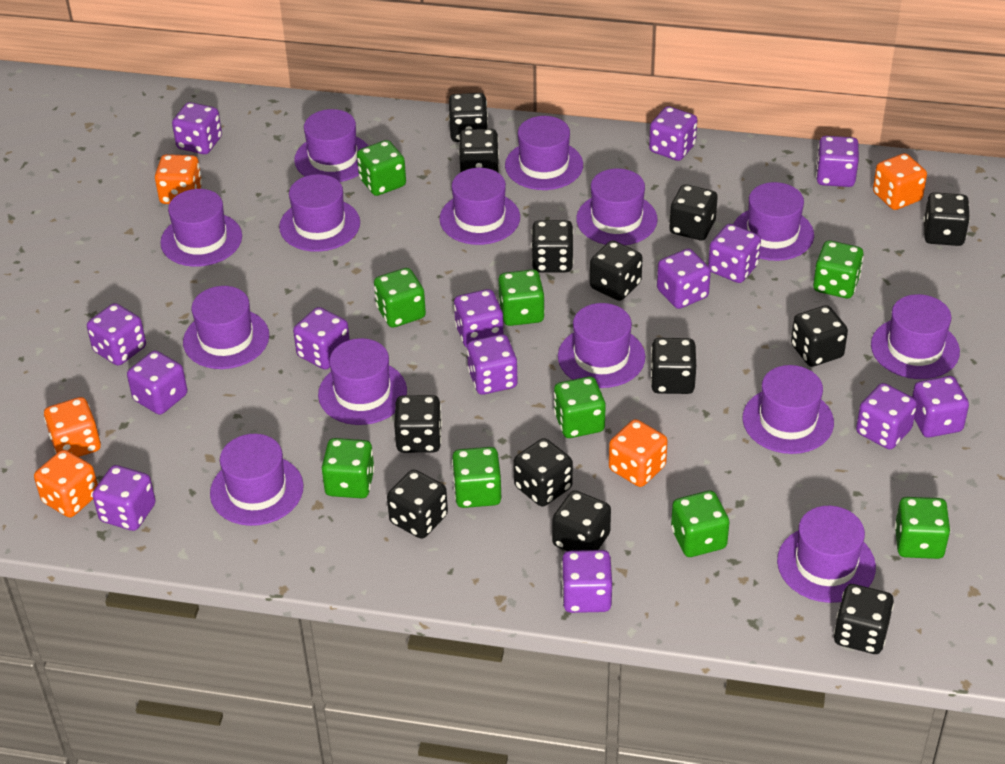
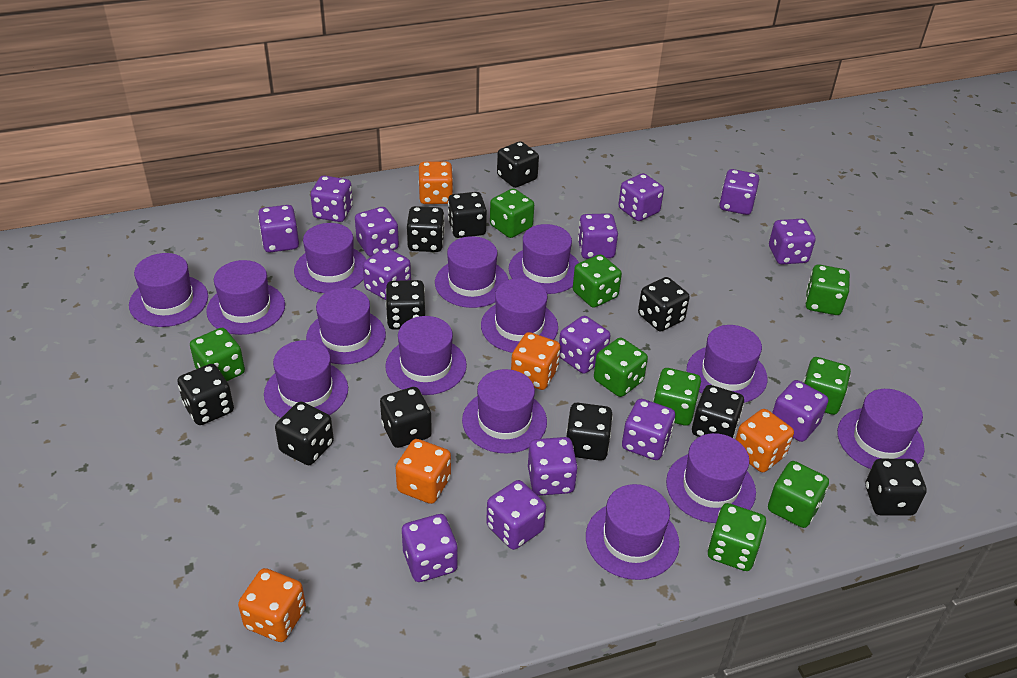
black dice: [387,470,448,539] [394,395,442,453] [449,93,488,142] [459,129,499,173] [514,438,573,507] [531,220,574,272] [552,490,611,551] [590,240,642,301] [650,338,696,394] [669,184,718,240] [791,305,848,367] [834,584,894,654] [924,192,970,246] = 13 -> [177,364,234,425] [275,401,334,465] [380,387,432,448] [386,280,426,330] [407,206,445,252] [448,192,487,238] [497,141,539,188] [566,403,613,461] [638,277,690,332] [692,385,744,438] [866,459,927,516] = 11

